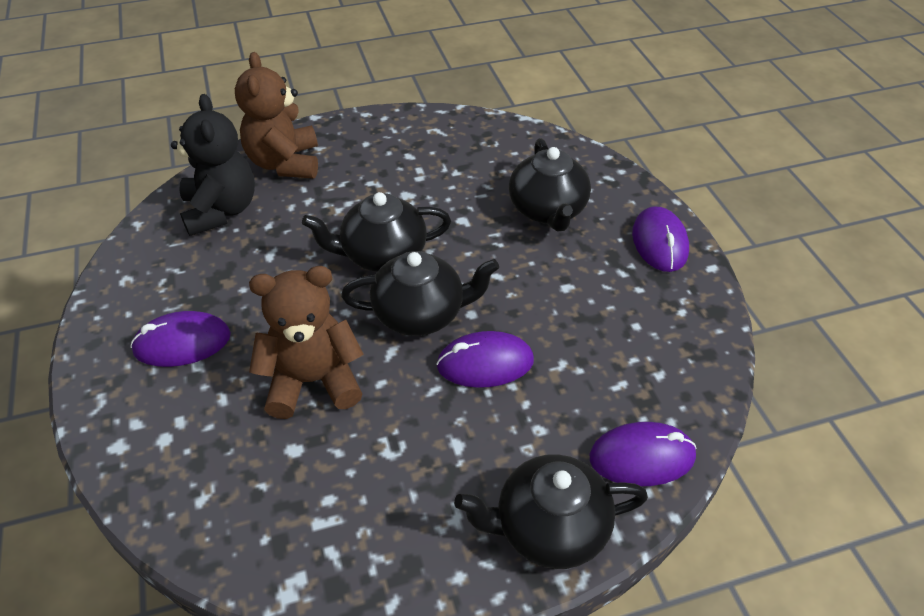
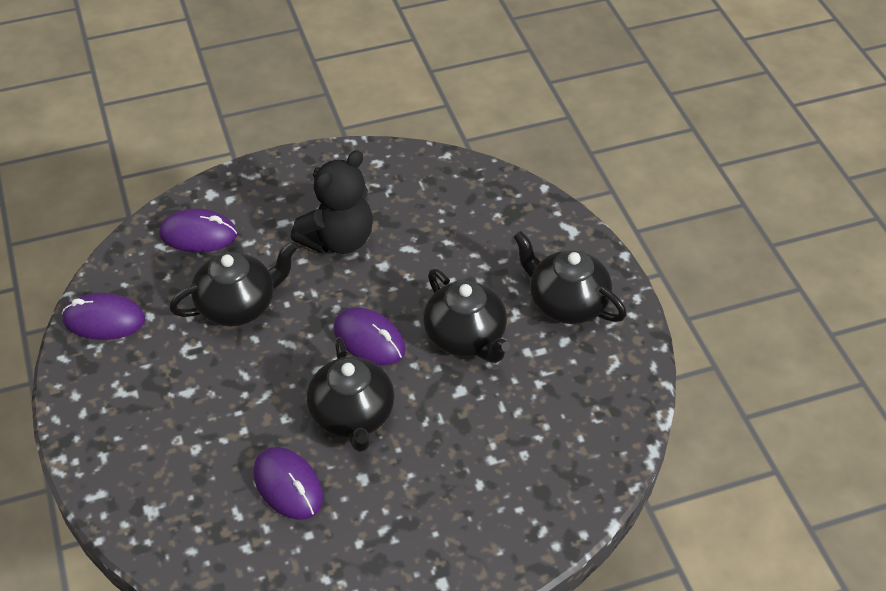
brown teddy bear: [235,52,318,178] [249,266,364,419] = 2 -> none = 0

